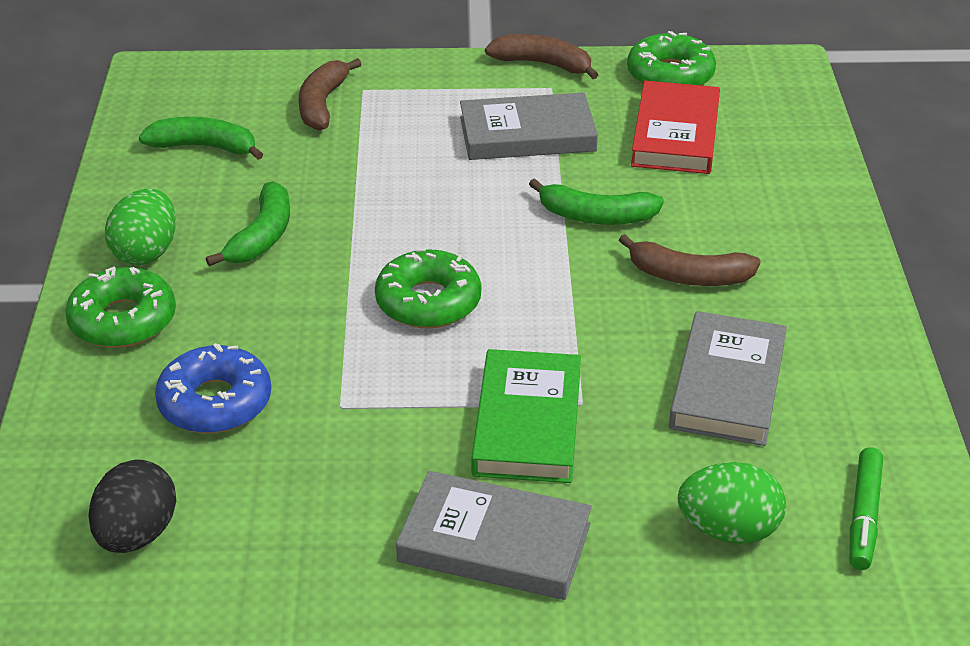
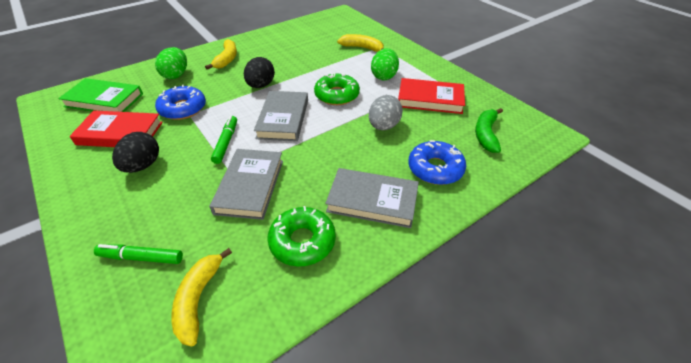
black egg: [88,459,176,553] = 1 -> [112,132,159,173] [244,57,275,88] = 2
blue donut: [155,343,271,433] = 1 -> [155,85,206,120] [408,140,466,185] = 2
brown banana: [299,58,362,130] [485,34,599,79] [619,234,761,286] = 3 -> none = 0
green banana: [139,117,263,160] [206,181,290,266] [529,178,664,225] = 3 -> [475,108,503,153] = 1
green donut: [65,267,176,348] [375,248,481,329] [627,31,716,85] = 3 -> [267,206,336,267] [314,73,360,105] = 2
green marker: [850,447,883,570] = 1 -> [94,244,183,264] [211,116,237,164] = 2
grey egg: none = 0 -> [369,95,403,130] = 1
red book: [631,81,720,174] = 1 -> [70,110,163,147] [398,78,465,114] = 2
yellow banana: none = 0 -> [172,248,232,347] [205,39,237,70] [337,34,384,52] = 3

